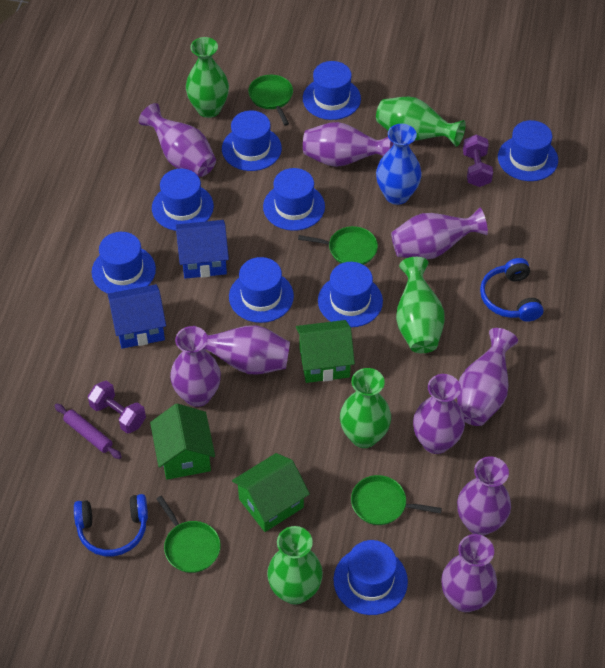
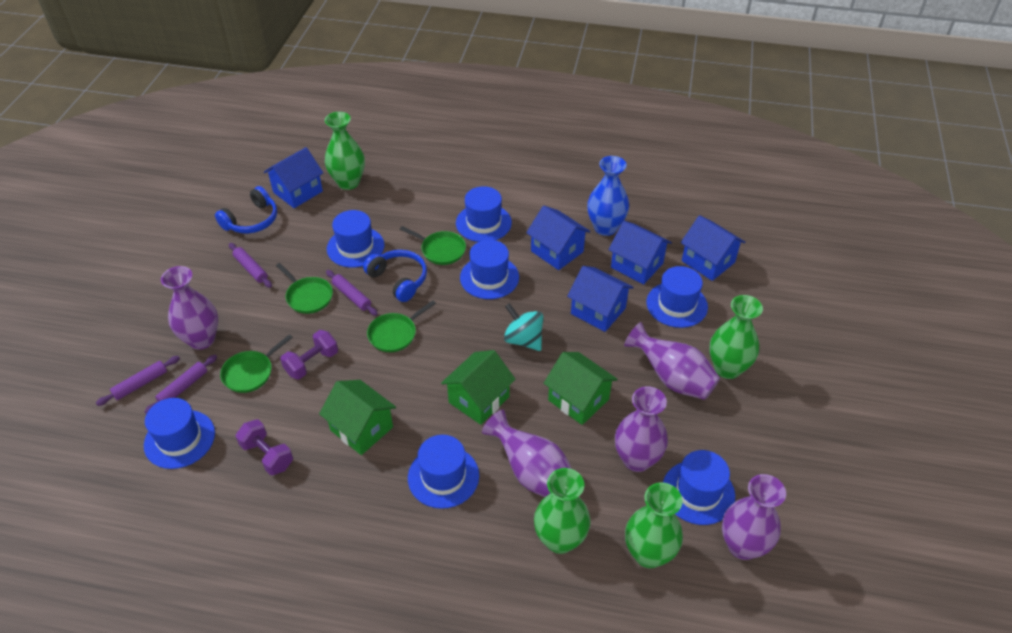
blue hat: [92,232,156,294] [152,169,214,231] [222,110,282,171] [229,257,294,323] [263,168,325,231] [303,61,361,120] [318,262,383,327] [334,540,408,615] [498,120,558,181] = 9 -> [144,398,215,469] [327,210,385,268] [408,435,479,509] [456,186,512,242] [460,240,519,299] [646,266,708,328] [663,450,735,525] = 7
blue house: [108,284,166,349] [176,220,229,279] = 2 -> [264,147,323,208] [526,206,590,270] [567,266,634,332] [608,221,672,285] [681,215,745,281] = 5
green vase: [186,37,229,118] [267,526,323,605] [340,368,391,448] [376,96,466,147] [396,257,445,353] = 5 -> [325,112,365,190] [534,468,591,554] [625,482,683,568] [709,295,763,379] = 4
purple rolling pin: [54,403,122,459] = 1 -> [96,356,180,406] [144,355,217,414] [229,243,272,288] [326,270,378,316] = 4
purple vase: [139,103,216,177] [170,326,221,407] [194,325,290,375] [303,122,394,167] [391,208,488,259] [413,374,465,454] [441,534,497,612] [457,328,518,426] [457,456,511,536] = 9 -> [161,266,218,350] [482,409,572,497] [615,386,668,472] [624,322,720,400] [722,474,786,560] = 5
turquoise spinning top: none = 0 -> [504,303,543,351] = 1

